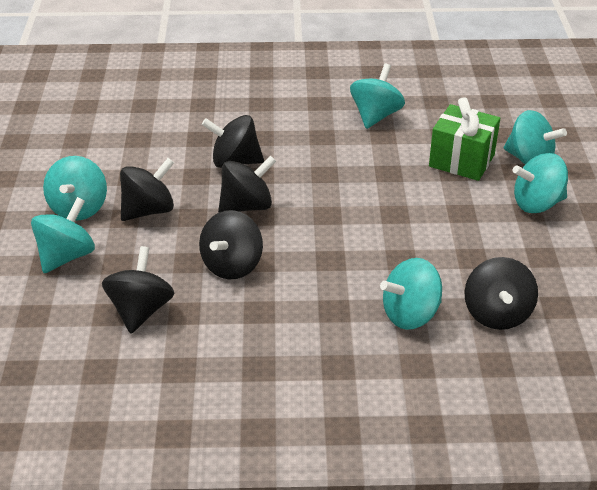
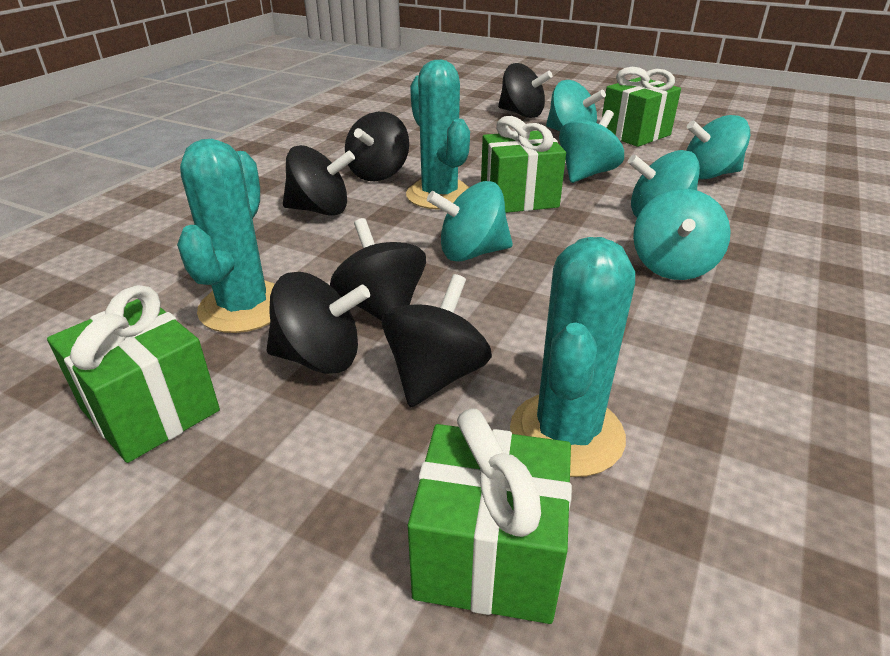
green gift: [429,97,500,181] = 1 -> [47,285,220,463] [408,408,572,624] [481,116,566,213] [602,67,681,147] = 4
turquoise cactus: none = 0 -> [177,139,275,333] [406,60,470,210] [510,237,635,477] = 3

